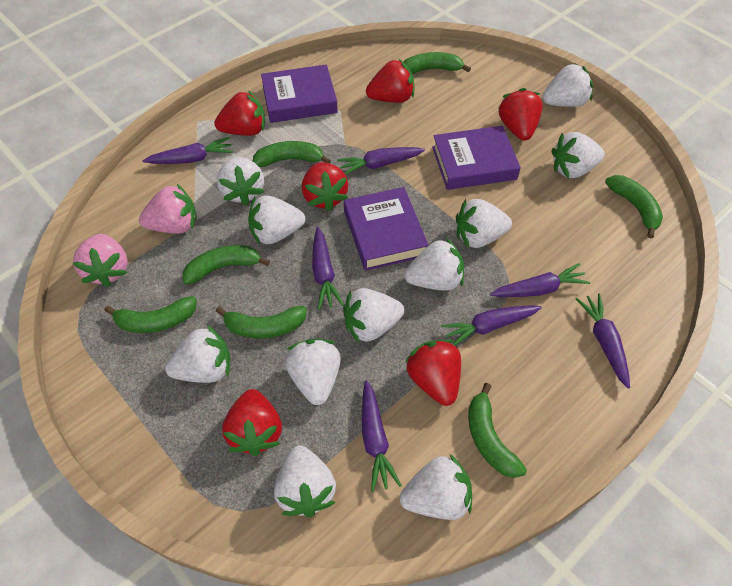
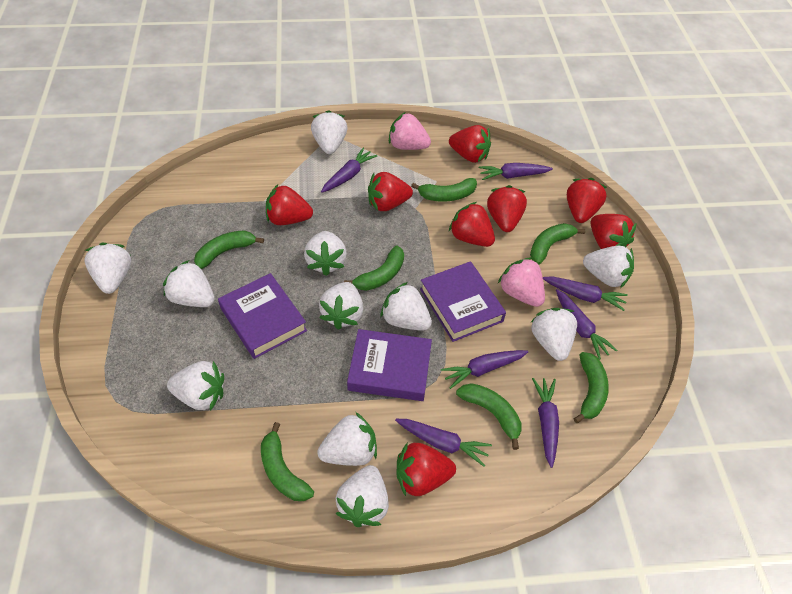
red strawberry: [214,90,265,136] [222,389,282,456] [302,162,348,211] [366,59,414,103] [405,340,461,406] [498,88,543,141] = 6 -> [266,184,313,225] [368,172,413,211] [396,443,456,496] [449,125,491,163] [449,202,495,247] [487,185,527,232] [567,178,607,223] [591,214,637,249] = 8

